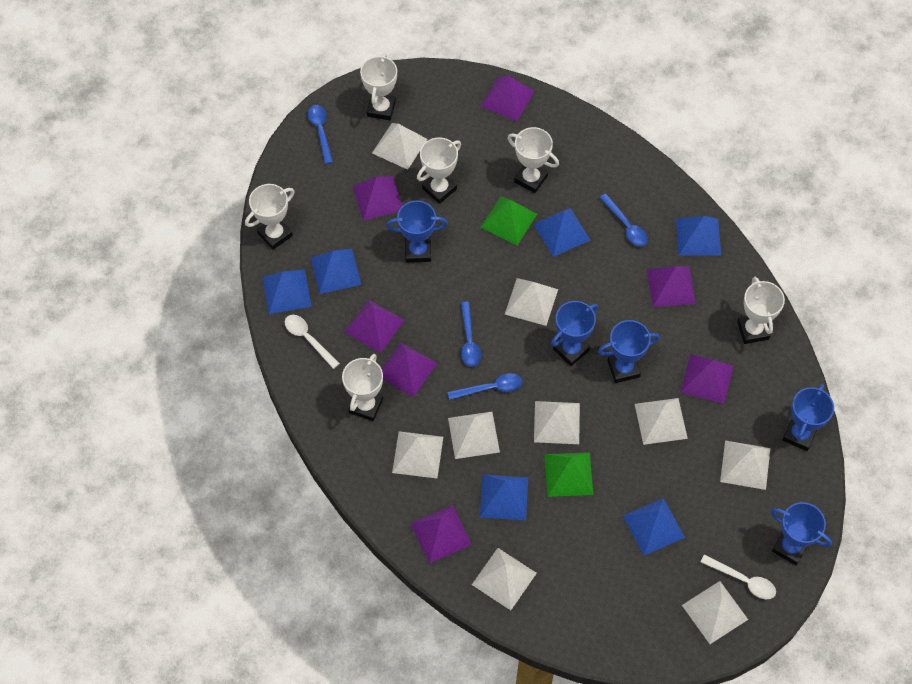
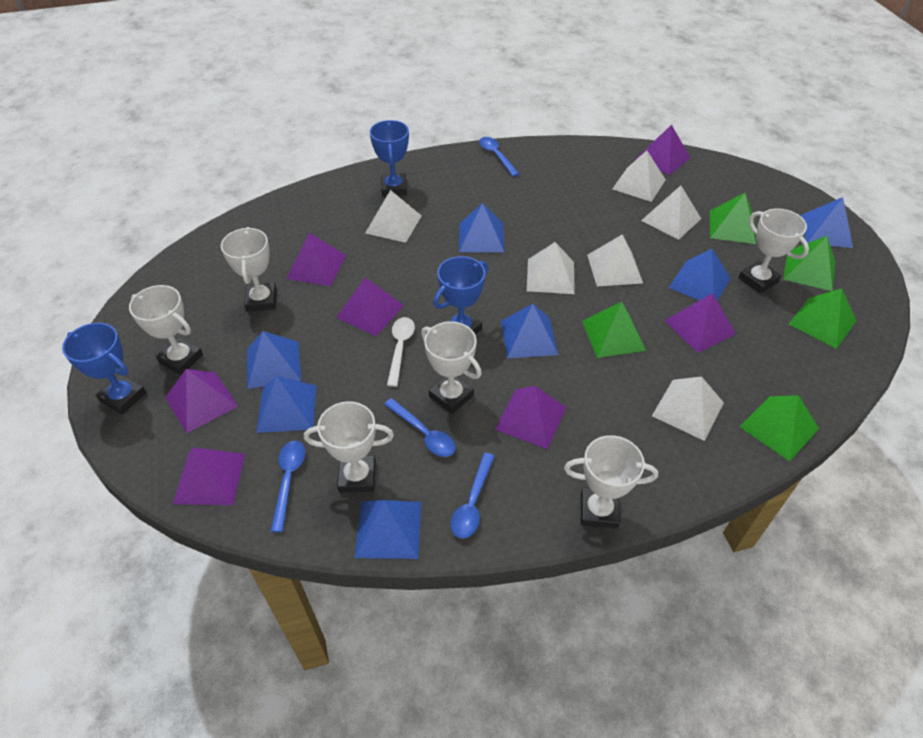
blue pyramid: [262,269,312,314] [311,249,361,294] [480,474,528,521] [534,208,590,257] [623,498,685,556] [676,216,721,255] = 6 -> [247,331,301,389] [256,376,316,433] [355,500,421,559] [459,203,504,253] [501,304,558,358] [669,249,731,301] [800,197,853,248] = 7
blue trophy: [386,201,448,263] [551,301,598,366] [598,320,660,383] [771,502,832,565] [782,384,834,451] = 5 -> [62,323,147,415] [370,120,409,196] [433,256,488,335] = 3
green pyramid: [480,196,537,245] [544,452,593,497] = 2 -> [582,302,646,358] [710,193,756,244] [740,395,819,462] [783,236,835,291] [788,288,857,349] = 5
white pyramid: [372,123,428,170] [392,431,443,478] [448,412,500,459] [472,548,537,610] [505,278,558,326] [534,401,580,444] [635,398,688,445] [682,581,748,644] [720,440,770,490] = 9 -> [365,190,421,243] [527,242,575,294] [587,234,643,286] [612,151,666,202] [641,186,701,240] [652,377,724,441] = 6
white spoon: [285,315,340,369] [701,554,776,599] = 2 -> [387,317,415,387] = 1

